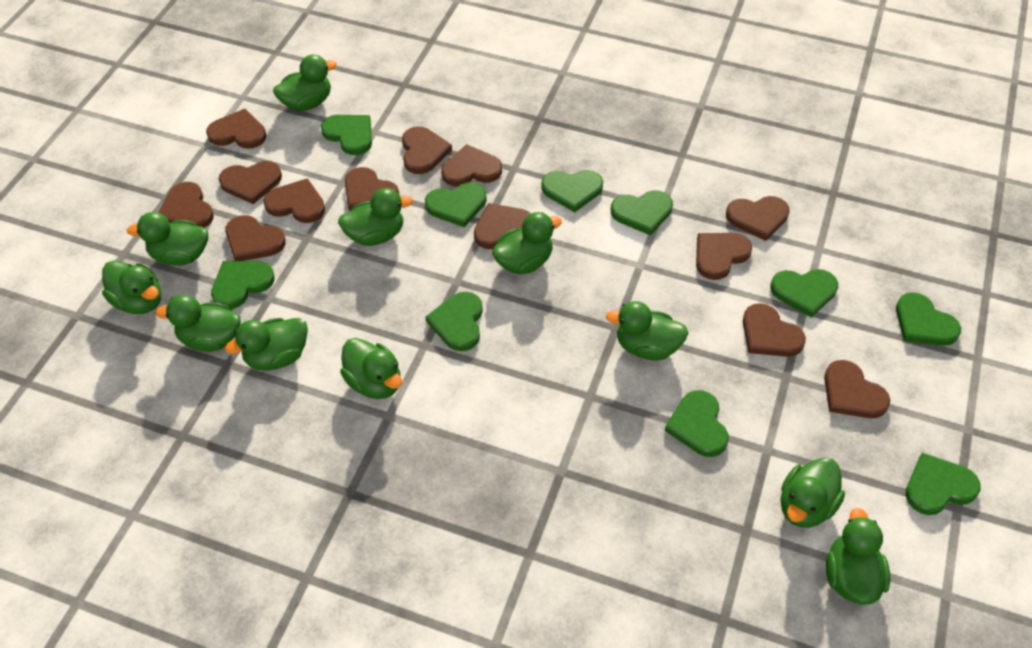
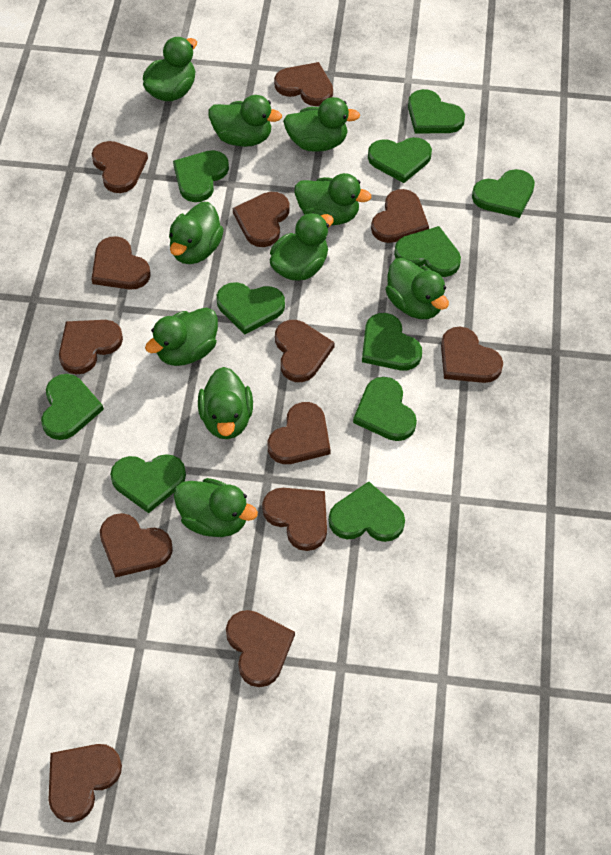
green duck: [102,261,162,314] [127,212,208,266] [156,294,240,352] [225,318,308,371] [273,54,337,111] [338,188,413,246] [340,338,402,399] [492,212,562,274] [606,301,688,361] [781,457,845,528] [826,508,890,605] = 11 -> [143,37,197,101] [145,307,218,366] [169,202,224,264] [174,478,258,537] [198,367,253,439] [209,95,282,147] [270,213,334,281] [283,97,360,152] [295,173,371,225] [385,258,449,319] = 10
green heart: [211,261,275,309] [321,115,372,155] [425,182,487,227] [426,292,483,351] [541,170,603,212] [611,190,673,235] [665,390,729,457] [771,269,838,317] [896,292,961,346] [905,453,980,515] = 10 -> [41,374,104,440] [110,454,186,513] [173,150,229,202] [217,282,285,335] [329,481,405,542] [353,377,417,441] [362,313,422,370] [368,137,432,183] [394,226,461,277] [408,89,465,134] [472,169,535,218] = 11

